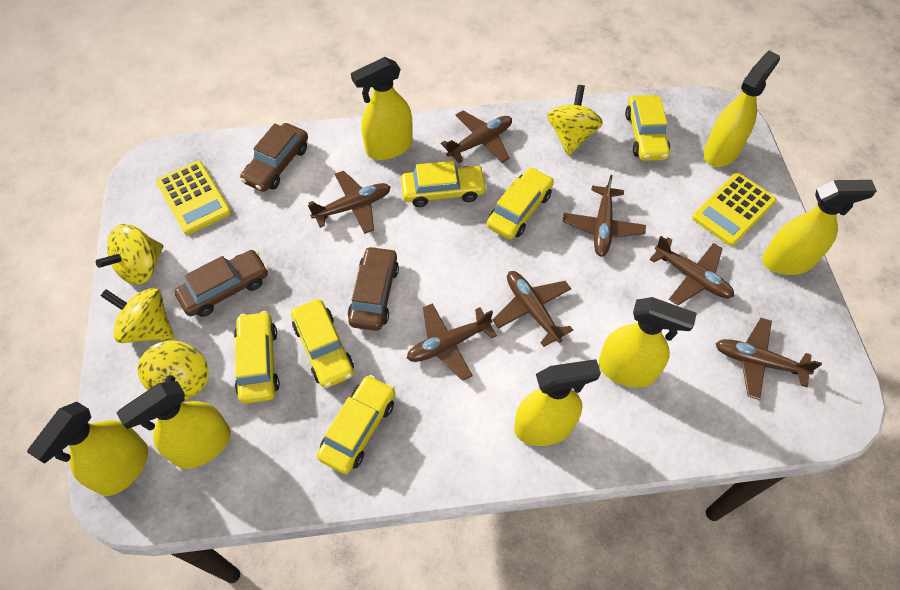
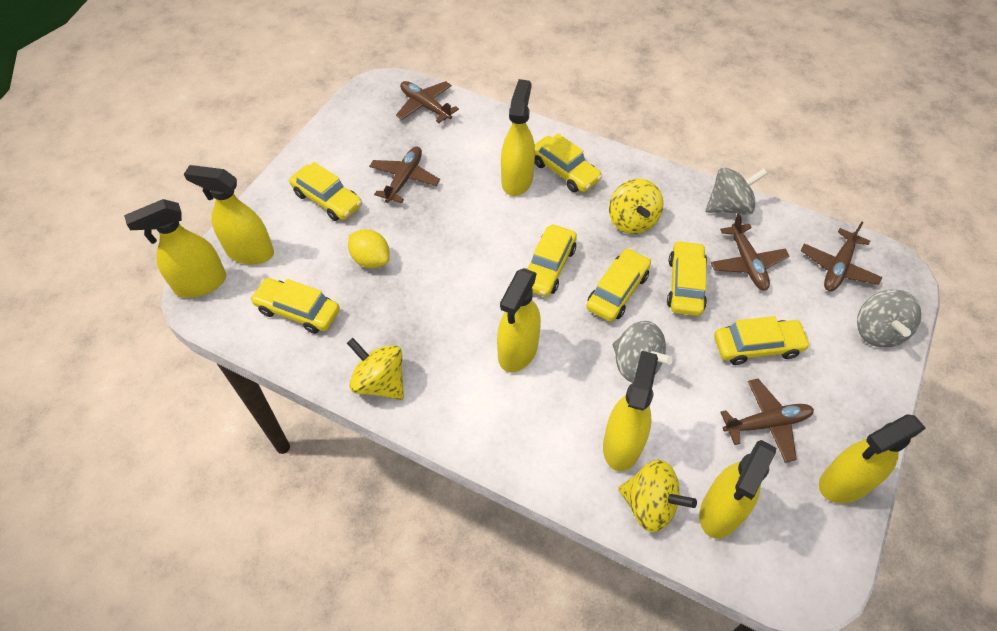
brown car: [175,250,268,317] [240,123,308,192] [348,246,399,331] = 3 -> none = 0
brown plane: [308,171,391,234] [406,303,497,381] [441,111,512,163] [493,271,573,347] [563,175,646,257] [649,236,734,305] [716,318,822,400] = 7 -> [369,147,440,203] [396,81,459,123] [711,213,789,291] [720,379,814,463] [801,222,882,291] = 5
grey spinning top: none = 0 -> [613,321,673,383] [705,167,768,215] [857,289,921,348] = 3
yellow calculator: [156,161,231,235] [692,172,777,246] = 2 -> none = 0
yellow car: [234,311,280,404] [291,299,354,388] [317,375,395,474] [401,161,487,207] [487,167,554,239] [625,95,670,161] = 6 -> [250,278,340,334] [289,162,362,221] [527,225,577,297] [535,133,602,192] [586,248,651,322] [667,240,707,316] [714,316,810,365] = 7
yellow lemon: none = 0 -> [348,229,390,268] = 1
yellow spinning top: [96,224,163,285] [100,288,174,343] [138,341,209,399] [547,85,603,155] = 4 -> [347,338,404,400] [609,179,663,234] [618,460,697,532] = 3

